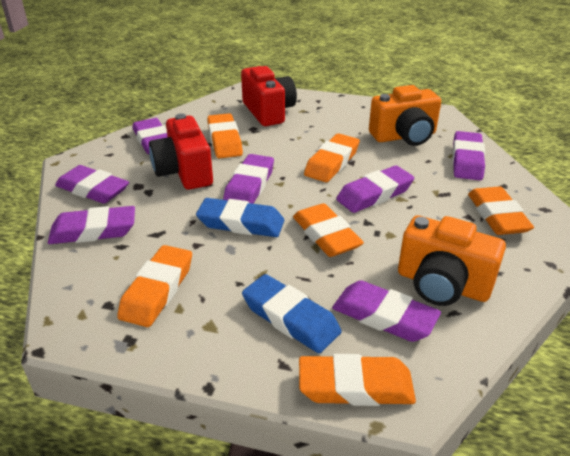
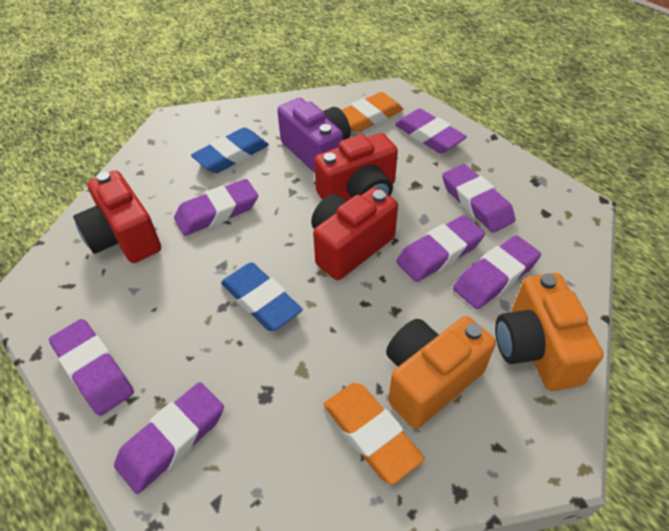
orange eraser: [117,245,192,327] [207,113,243,158] [293,203,364,257] [299,354,416,406] [304,133,360,182] [468,187,534,235] = 6 -> [323,383,425,485] [341,92,404,132] = 2
purple camera: none = 0 -> [277,98,351,173] = 1
red camera: [149,114,213,190] [241,66,297,126] = 2 -> [73,170,161,263] [311,187,398,280] [314,133,398,201] = 3

